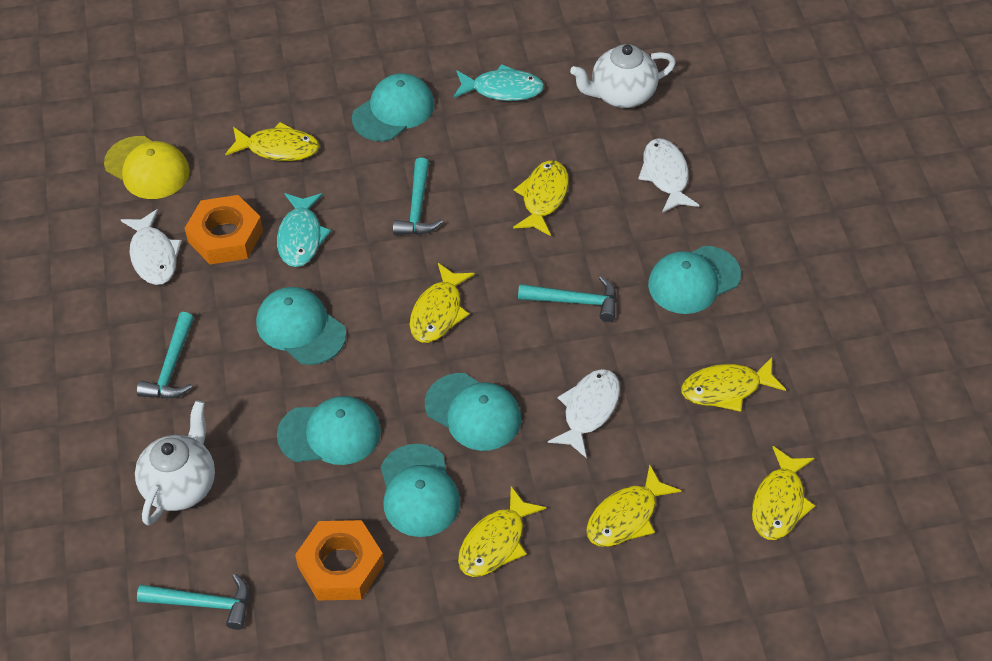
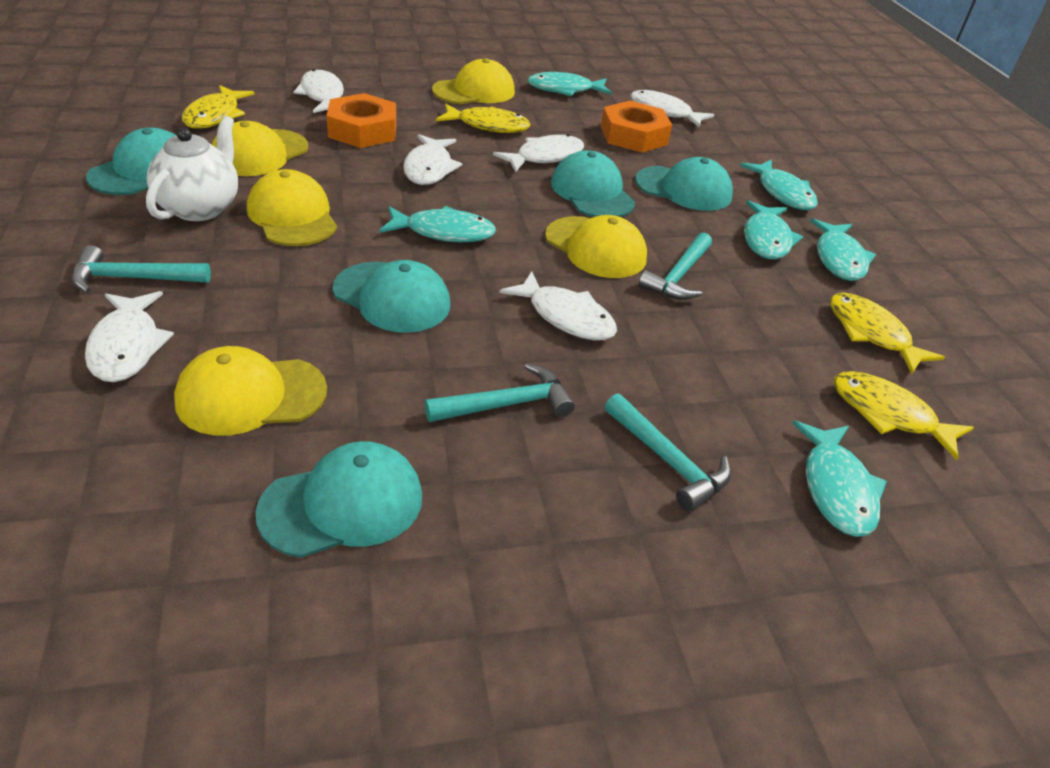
turquoise cap: [256,287,346,365] [277,396,381,465] [352,73,434,141] [381,444,460,537] [425,373,521,451] [648,246,741,314] = 6 -> [86,128,176,195] [255,441,422,558] [333,260,450,333] [551,150,635,217] [635,157,733,211] = 5
turquoise fish: [277,193,331,267] [454,64,544,101] = 2 -> [379,206,496,242] [527,72,612,97] [739,159,818,210] [744,200,803,259] [792,421,887,537] [810,218,876,281] = 6
white fish: [121,209,182,285] [548,369,620,458] [638,139,699,213] = 3 -> [85,291,174,382] [293,69,344,113] [403,134,462,185] [493,134,584,172] [499,271,617,340] [630,90,714,128] = 6
white teapot: [135,400,215,525] [570,44,676,108] = 2 -> [146,116,238,221] = 1
yellow cap: [104,136,190,199] = 1 -> [174,346,327,436] [212,121,308,176] [247,169,337,246] [432,58,515,104] [545,215,647,278] = 5
yellow fish: [225,122,319,161] [410,263,475,343] [458,486,546,577] [513,161,569,236] [586,464,681,547] [681,357,786,412] [752,446,815,540] = 7 -> [182,85,255,129] [436,104,531,133] [830,293,945,375] [833,371,974,460] = 4

